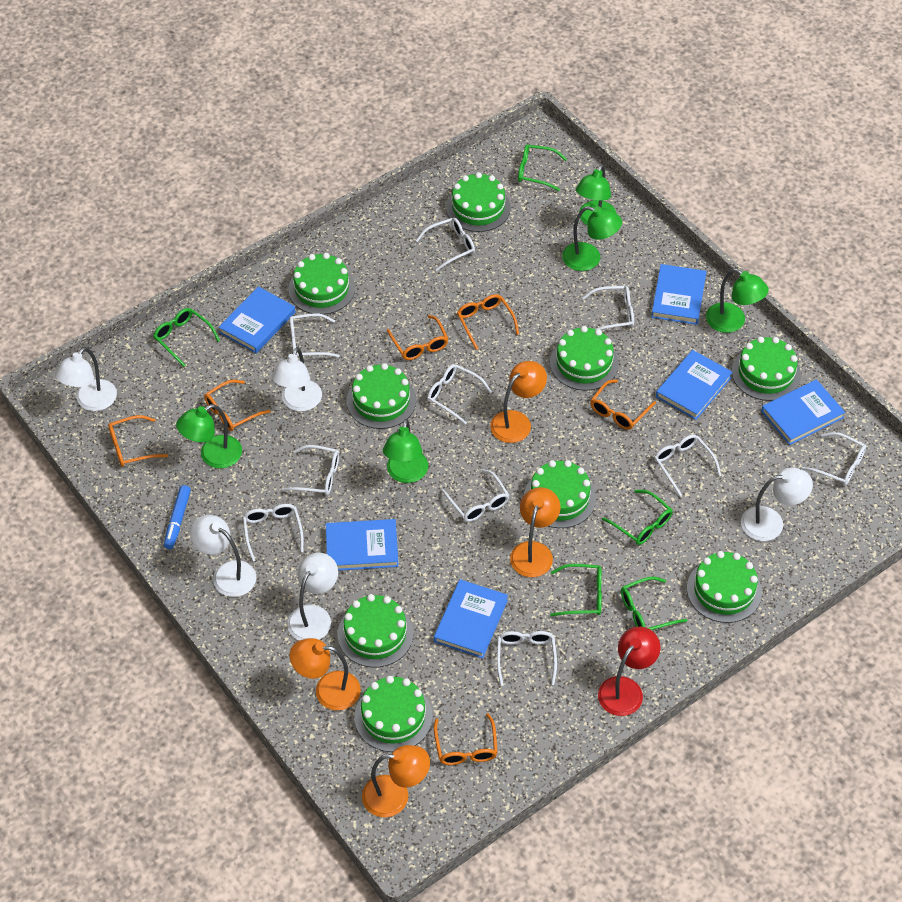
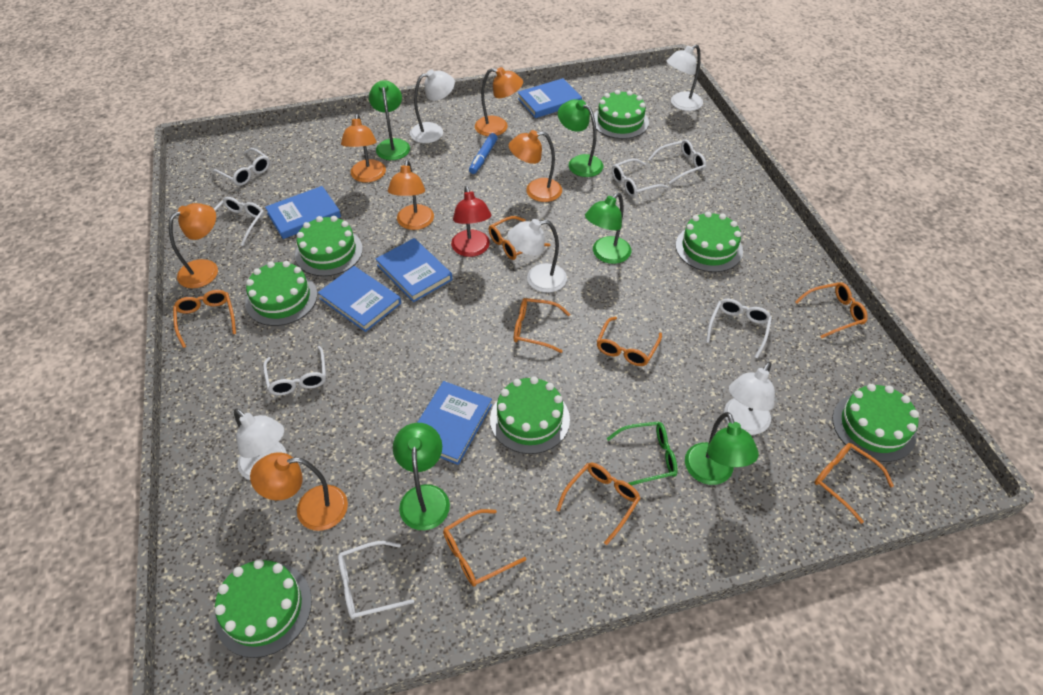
blue book: [219,286,296,353] [326,519,399,571] [434,579,508,658] [651,264,706,325] [656,350,733,420] [761,379,845,445] = 6 -> [265,186,341,239] [318,266,401,332] [376,238,453,302] [417,381,492,465] [518,78,582,118] = 5
green cake: [288,253,355,315] [338,594,413,668] [346,363,416,429] [354,676,433,752] [446,172,511,232] [524,460,596,528] [550,326,619,391] [687,551,762,623] [732,337,801,401] = 9 -> [215,559,312,658] [245,261,317,326] [295,216,363,276] [490,376,570,454] [594,90,649,139] [676,211,743,272] [832,384,919,462] = 7
green glasses: [153,308,220,367] [518,144,567,191] [550,564,602,616] [602,490,672,545] [621,577,687,630] = 5 -> [607,422,678,486] = 1
orange glasses: [108,415,168,467] [204,380,271,431] [387,315,448,360] [434,713,498,765] [457,294,519,350] [590,379,656,430] = 6 -> [173,290,236,348] [443,509,526,586] [488,216,551,260] [514,298,570,353] [556,463,641,545] [596,317,662,366] [795,282,868,338] [814,443,894,524] = 8
orange lamp: [290,638,361,711] [362,745,430,817] [490,361,547,443] [510,487,561,577] = 4 -> [169,203,218,288] [250,452,348,531] [341,114,386,183] [388,160,434,230] [475,67,523,136] [509,130,562,202] = 6
white glasses: [243,504,304,562] [282,445,339,495] [289,313,340,357] [416,218,475,271] [427,364,492,424] [441,469,509,522] [497,631,557,686] [582,286,634,330] [654,434,721,496] [801,432,866,486] = 10 -> [212,148,270,186] [214,197,264,246] [263,346,326,396] [338,541,414,619] [612,158,668,197] [648,139,706,184] [706,299,772,359] = 7

